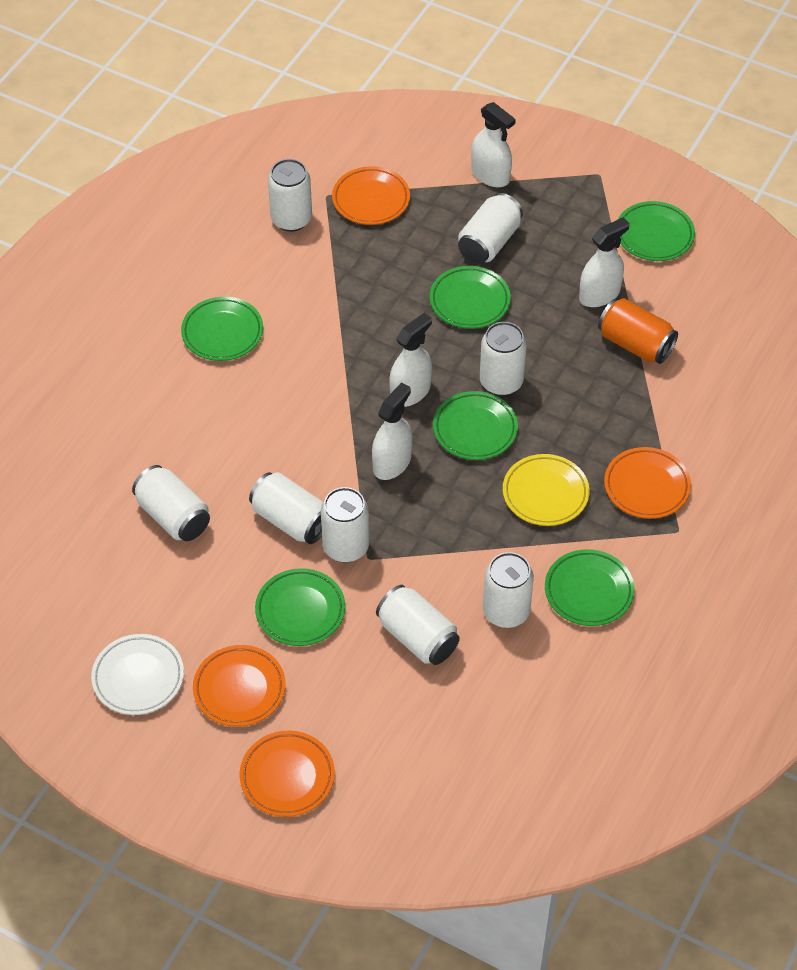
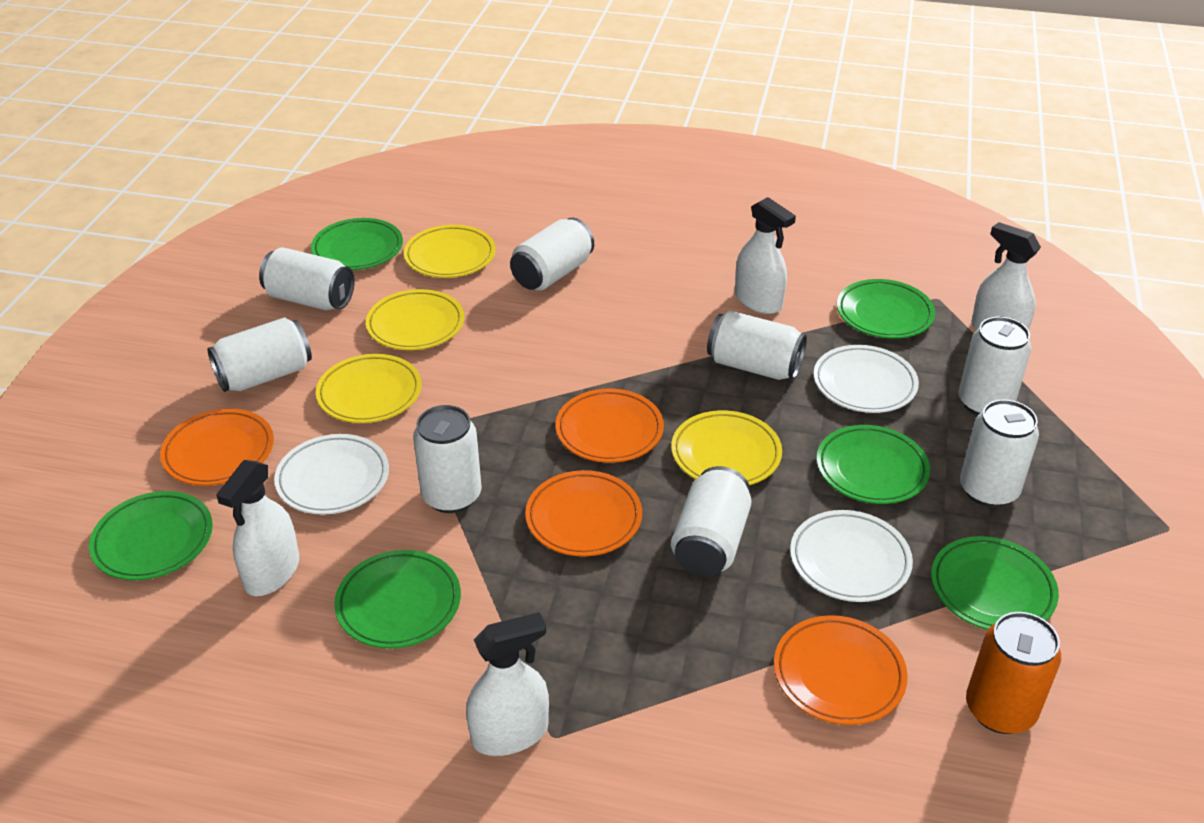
white plate: [91,634,184,715] = 1 -> [274,434,389,515] [790,510,913,602] [814,345,919,413] = 3
yellow plate: [503,454,589,526] = 1 -> [316,354,422,423] [366,289,464,350] [404,225,496,278] [671,410,782,485] = 4

